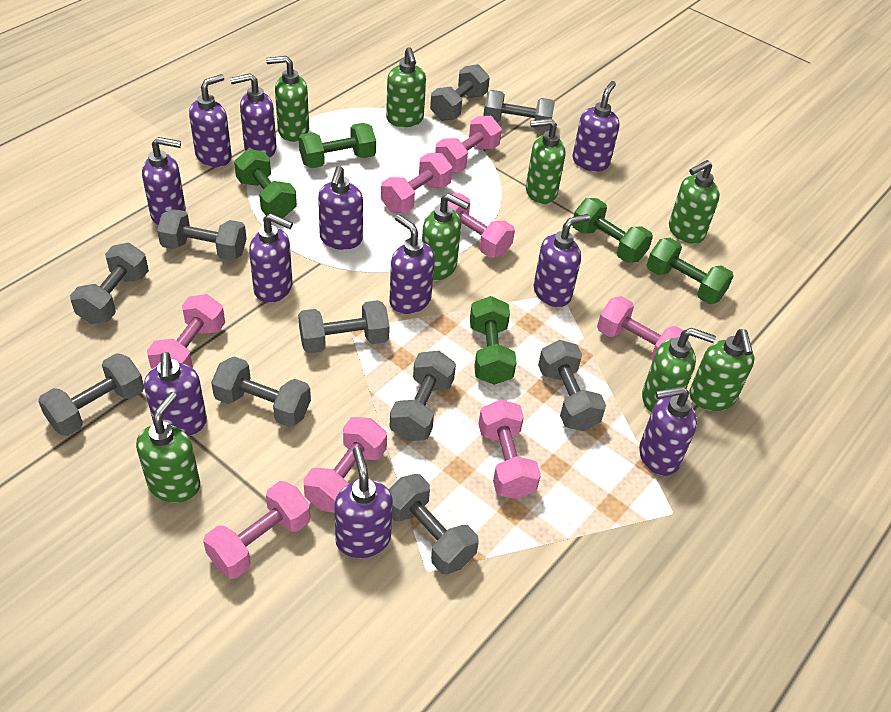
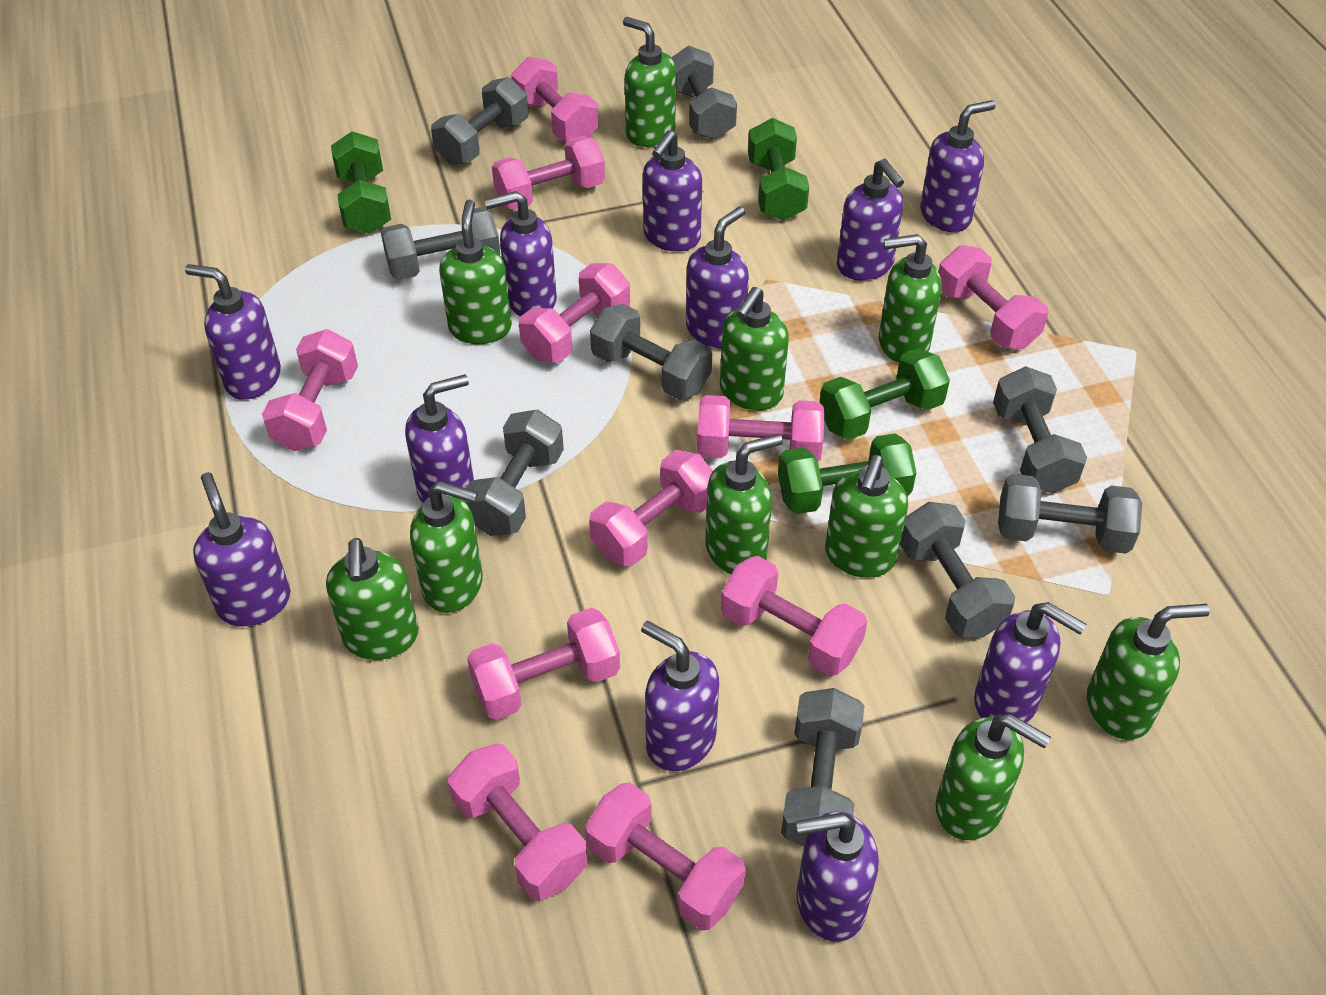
green dumbbell: [234,149,297,218] [299,123,376,168] [470,296,517,385] [572,198,653,263] [647,238,734,304] = 5 -> [331,131,391,234] [748,118,809,220] [778,433,916,514] [819,348,950,440] = 4
green soap dispenser: [136,392,200,503] [266,56,309,142] [386,47,426,127] [422,193,469,280] [526,118,566,204] [642,328,716,412] [669,160,720,244] [689,329,755,411] = 8 -> [326,538,419,660] [410,481,483,613] [439,199,512,344] [623,17,676,147] [705,434,783,574] [720,287,789,410] [825,455,908,578] [879,234,942,363] [936,714,1051,840] [1087,604,1210,740] = 10
grey dumbbell: [38,353,144,436] [70,243,149,324] [157,209,247,261] [211,356,311,427] [298,300,390,353] [389,474,479,575] [390,351,456,441] [430,64,490,121] [483,90,555,132] [538,340,606,431] = 10 -> [381,207,500,280] [431,77,528,165] [463,409,564,536] [590,304,712,400] [671,46,737,140] [781,688,865,847] [900,502,1015,638] [993,366,1087,494] [998,474,1142,554] = 9
pink dumbbell: [147,294,225,369] [203,481,311,579] [303,417,387,513] [381,153,452,213] [435,116,502,173] [439,193,515,258] [478,399,541,499] [597,296,689,361] = 8 -> [262,329,358,451] [448,744,587,901] [467,608,620,720] [492,136,605,210] [511,57,598,142] [519,263,630,363] [585,782,746,931] [589,450,713,567] [697,395,825,461] [721,556,867,676] [938,245,1048,349] = 11

